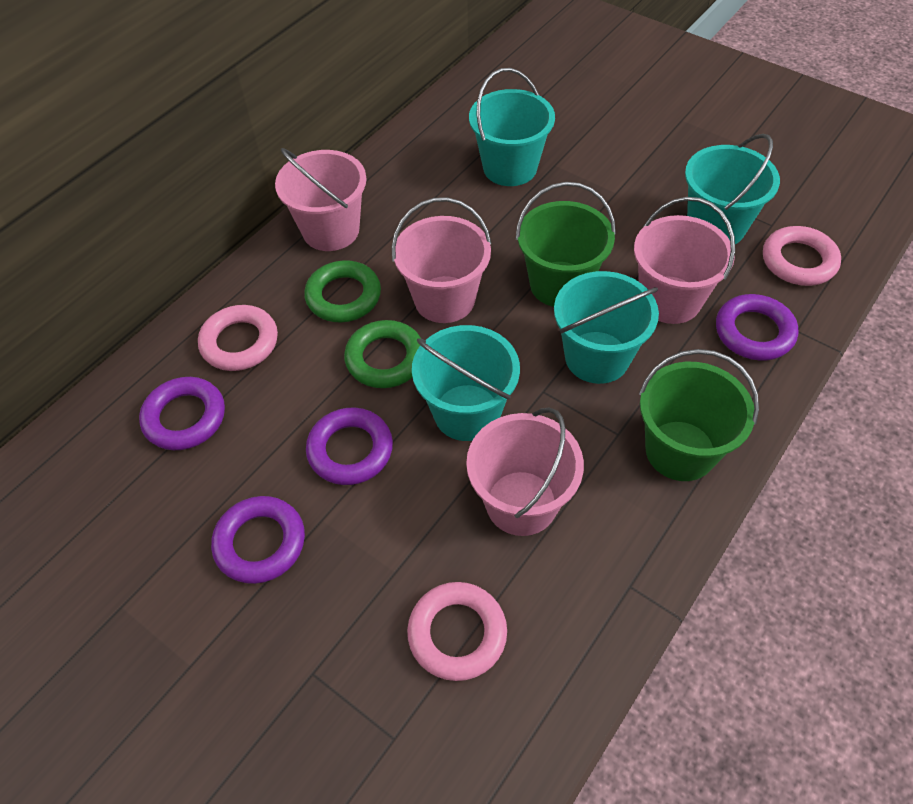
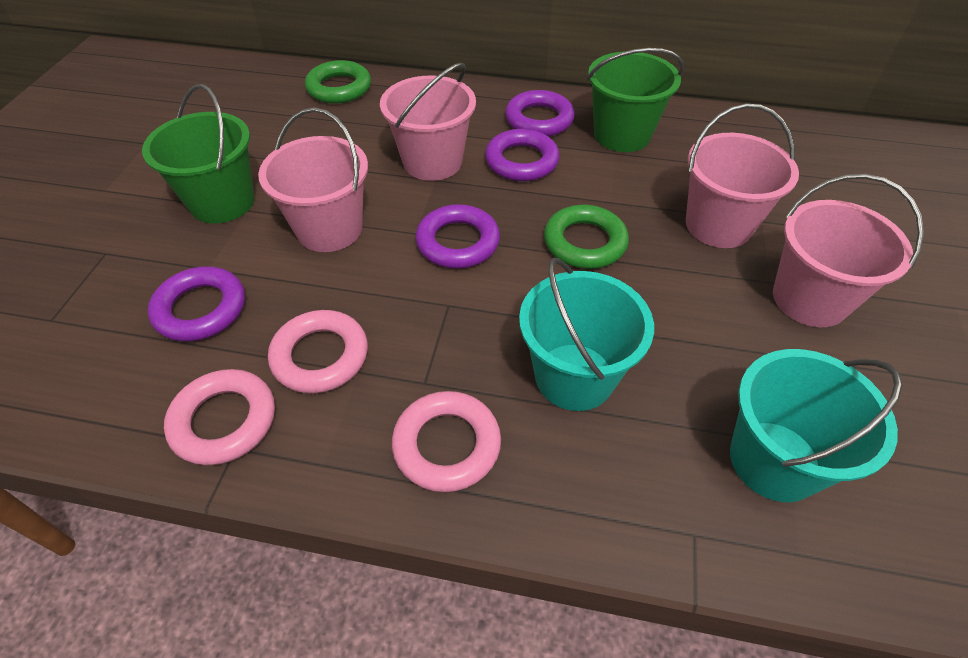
turquoise bucket: [412,325,520,441] [469,68,555,186] [554,271,659,384] [685,134,780,244] = 4 -> [519,258,654,411] [730,349,903,502] = 2

